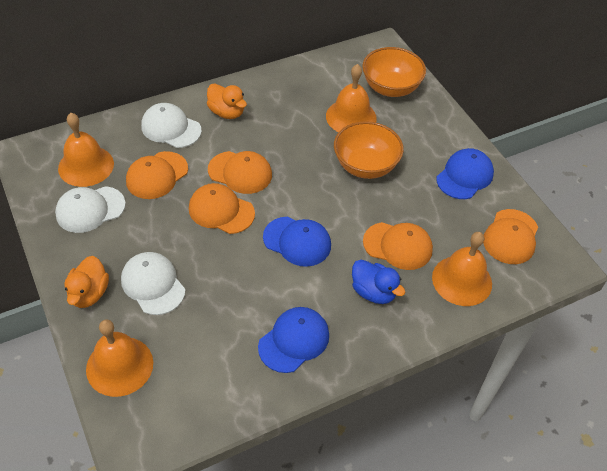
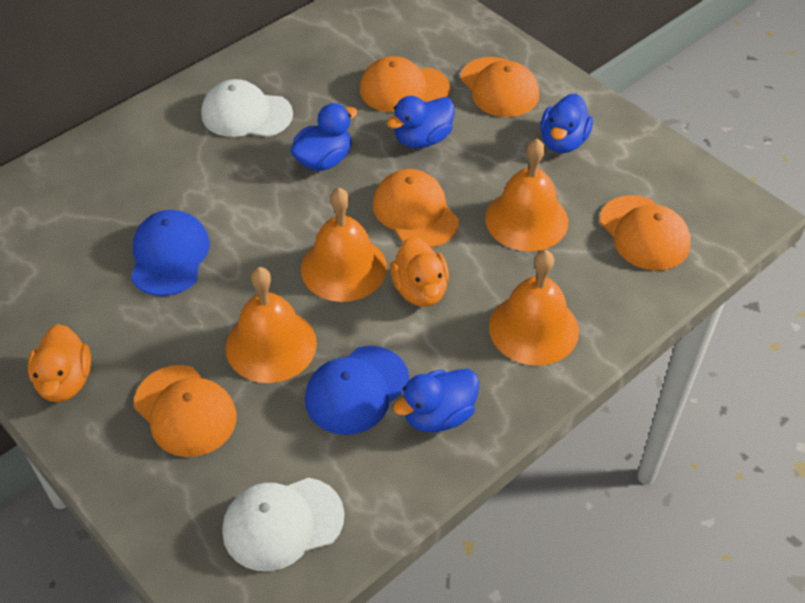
blue cap: [258,307,329,373] [263,217,331,267] [436,148,494,199] = 3 -> [131,210,210,296] [305,346,409,435] = 2
blue duck: [352,260,405,304] = 1 -> [290,103,357,171] [387,96,455,148] [393,369,479,433] [540,94,593,153] = 4
orange bowl: [334,121,404,179] [362,47,426,97] = 2 -> none = 0
white cap: [55,186,126,233] [121,252,185,315] [141,103,202,148] = 3 -> [201,79,293,137] [222,478,344,571] = 2

